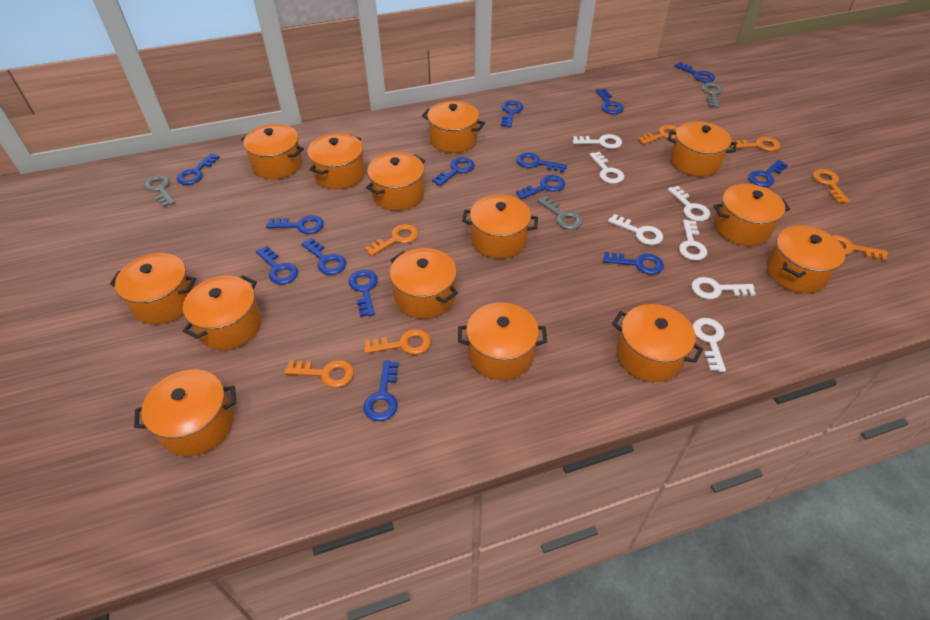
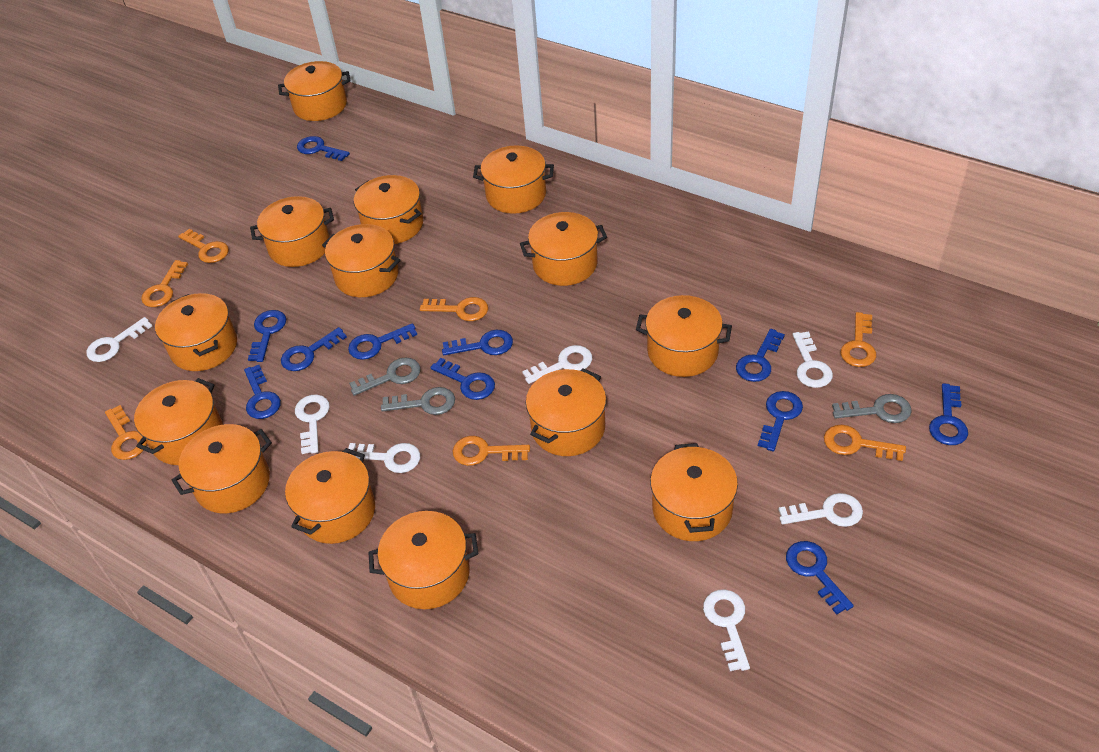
blue key: [177,153,220,185] [256,246,298,284] [266,215,324,234] [301,238,346,275] [348,270,378,317] [363,360,399,421] [432,157,474,186] [501,100,523,128] [516,152,567,173] [516,175,565,200] [596,89,624,114] [603,252,664,275] [674,62,715,82] [748,160,788,187] = 14 -> [244,365,281,419] [248,310,286,362] [281,327,347,371] [297,136,350,161] [348,323,417,360] [430,358,495,400] [442,330,513,355] [736,329,785,382] [758,391,803,451] [786,541,854,615] [929,383,968,445] = 11

